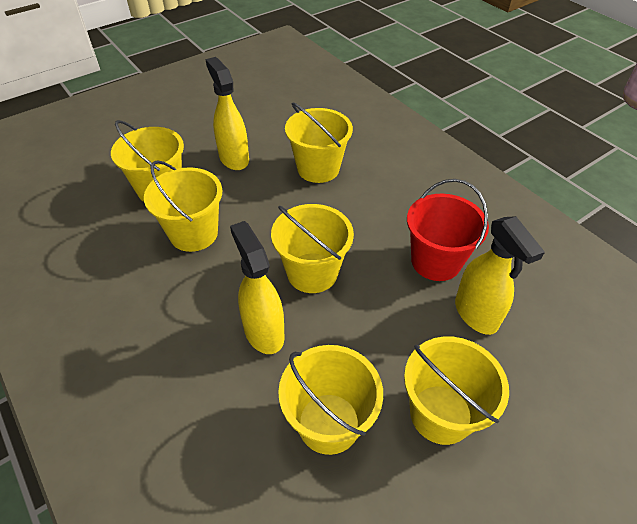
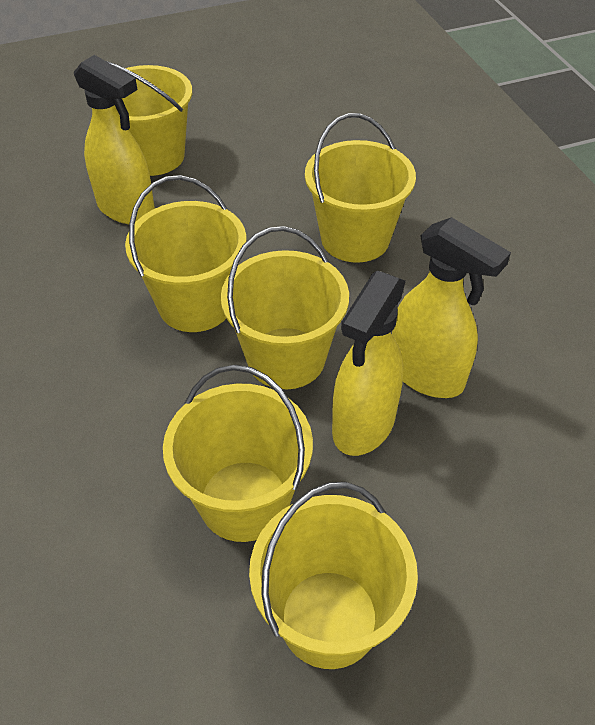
red bucket: [407,179,489,281] = 1 -> none = 0

